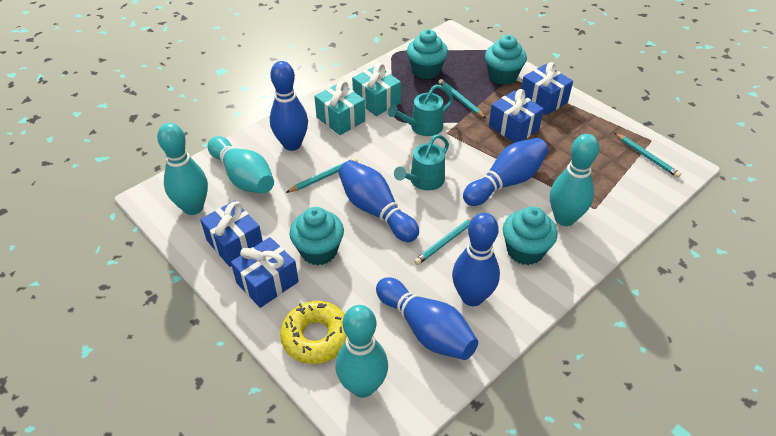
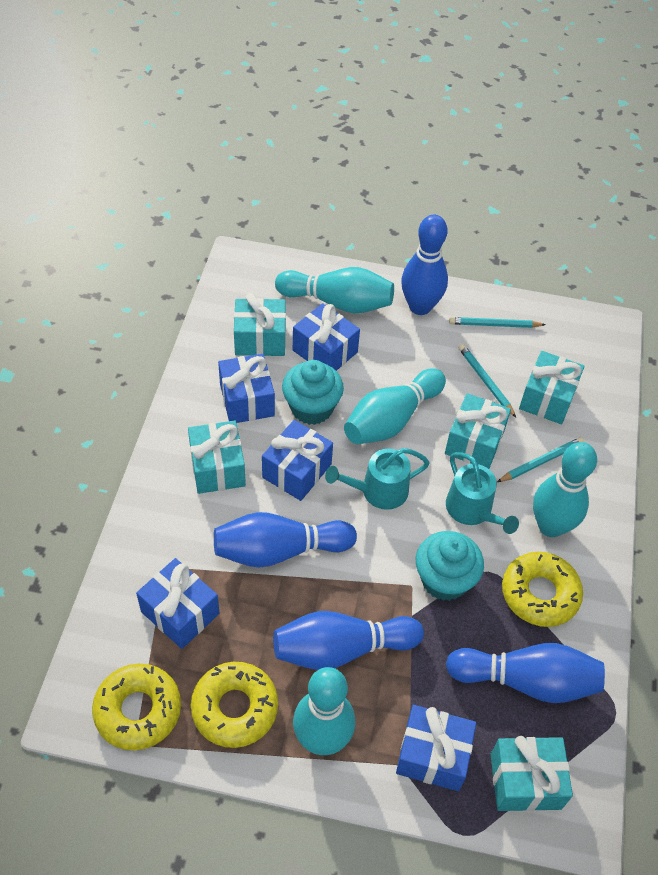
blue bowling pin: [270,61,308,151] [338,160,419,242] [376,277,478,360] [452,213,500,306] [463,138,548,206] = 5 -> [214,512,357,568] [273,611,424,670] [401,215,448,315] [446,643,605,703] = 4
blue gift: [200,200,263,267] [231,237,299,308] [489,89,544,143] [521,62,573,115] = 4 -> [136,558,220,649] [218,354,275,423] [262,420,333,501] [293,303,360,371] [396,705,476,791] = 5
turquoise cupcake: [289,207,344,265] [407,29,448,79] [485,35,527,85] [503,206,558,265] = 4 -> [282,360,344,425] [416,531,484,601] = 2
turquoise gift: [314,81,365,135] [352,63,401,116] = 2 -> [188,421,246,494] [234,293,286,356] [445,393,511,469] [490,736,573,811] [519,351,585,424] = 5
turquoise pencil: [286,158,358,193] [414,218,472,265] [439,79,486,119] [615,133,681,178] = 4 -> [449,317,546,328] [458,344,516,417] [497,437,584,482] = 3
yellow donut: [280,301,347,364] = 1 -> [92,664,181,751] [191,662,278,748] [502,552,583,627] = 3

